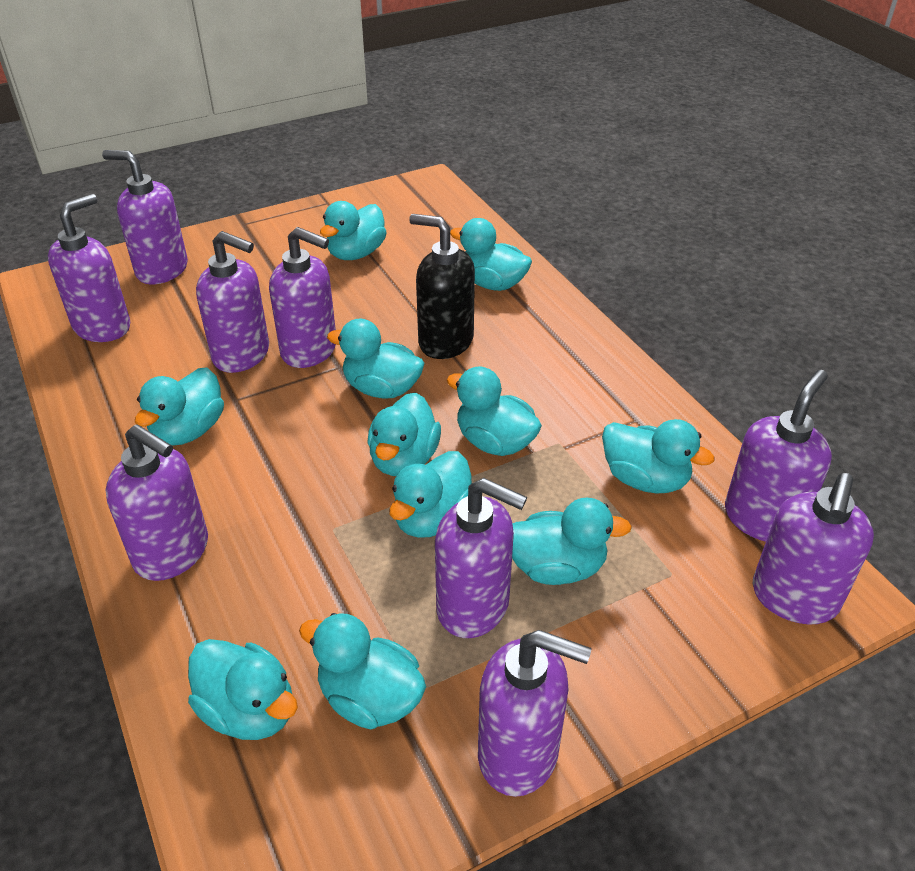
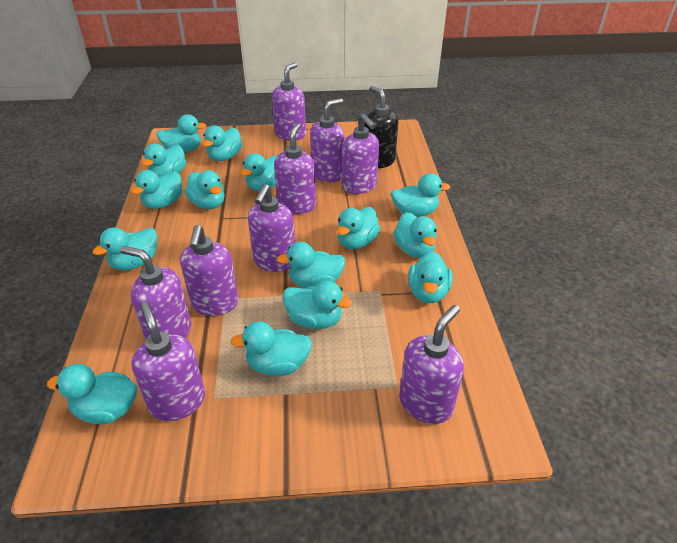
turquoise duck: [135,367,224,446] [188,639,298,740] [299,613,426,730] [320,201,387,260] [327,318,425,398] [367,392,441,476] [389,451,472,538] [447,366,542,456] [450,218,532,291] [512,498,632,585] [602,419,715,494] = 11 -> [47,364,137,424] [92,227,157,271] [131,170,182,209] [142,143,186,177] [156,114,207,153] [185,170,225,209] [202,125,242,161] [230,321,312,376] [241,153,278,191] [277,242,346,288] [283,281,352,329] [337,207,380,249] [391,173,450,217] [393,212,437,258] [408,251,453,303] = 15

